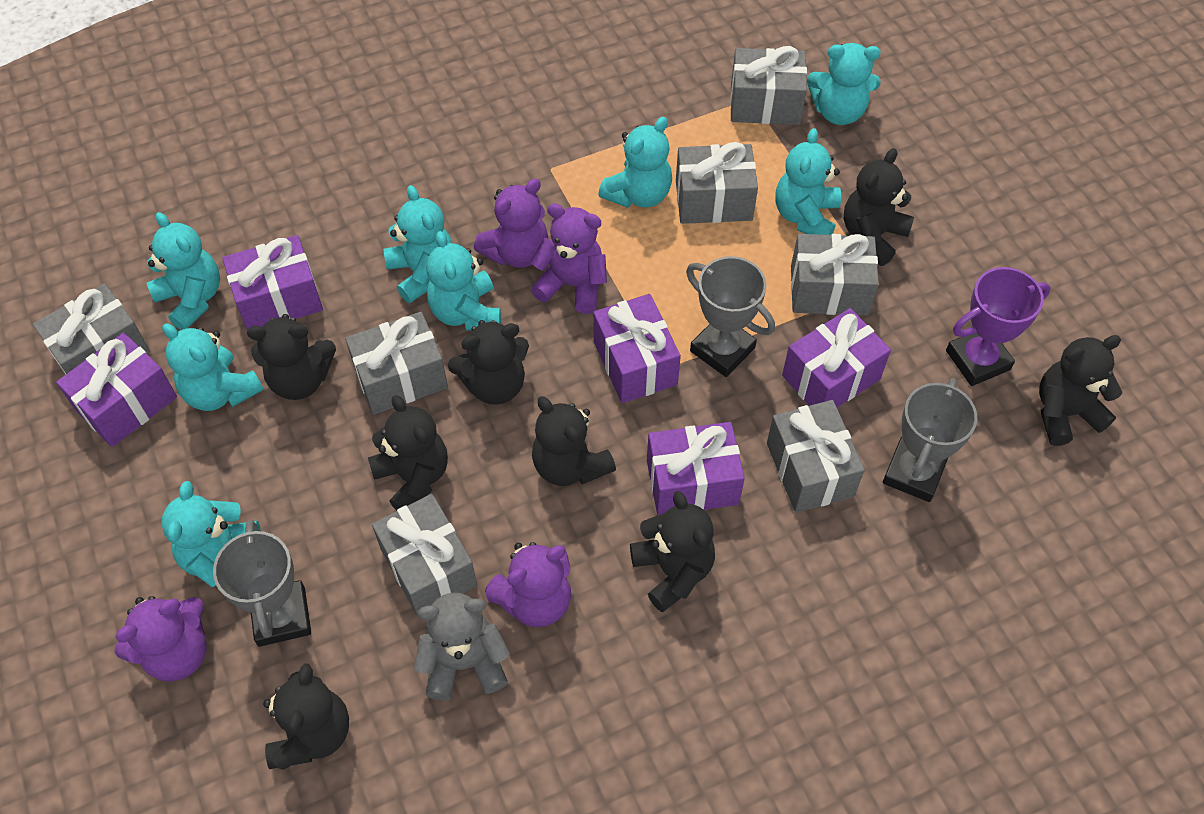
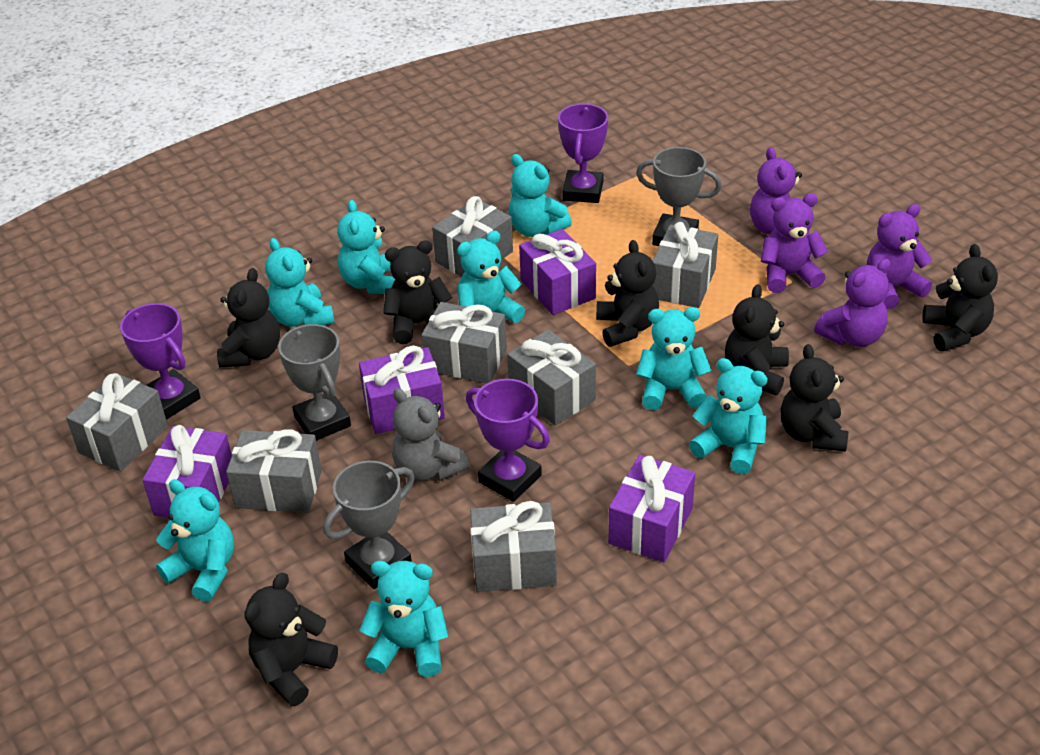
black teddy bear: [247,314,336,400] [263,663,349,770] [368,395,448,511] [448,320,529,405] [532,396,616,486] [630,491,715,612] [844,148,914,266] [1039,335,1122,446] = 8 -> [217,268,280,367] [244,573,338,706] [383,240,452,344] [596,240,659,347] [725,284,789,395] [781,344,848,452] [922,244,998,351] = 7
purple gift: [56,332,177,447] [222,235,323,330] [593,294,681,403] [647,422,745,515] [782,308,891,407] = 5 -> [143,425,232,518] [359,346,445,434] [519,229,596,315] [608,455,695,562] = 4
purple trophy: [946,267,1051,386] = 1 -> [120,303,201,420] [466,379,550,502] [558,104,608,203] = 3

